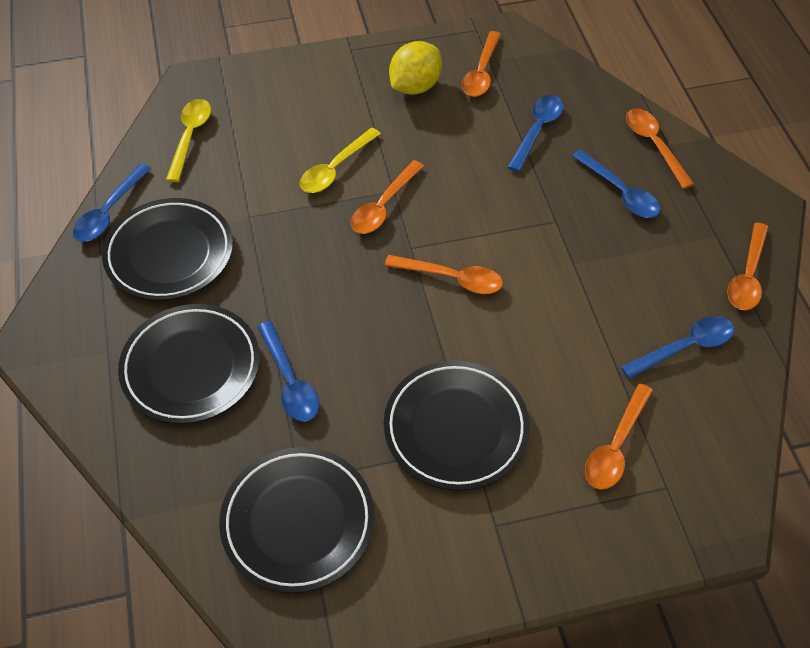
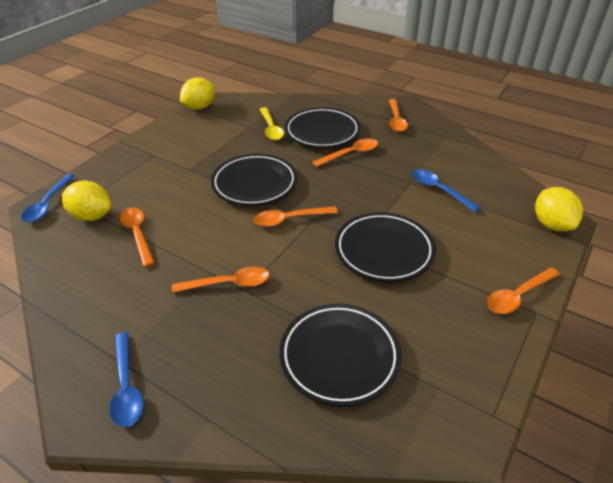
blue spoon: [73,163,151,242] [257,321,319,422] [508,95,564,172] [572,149,660,218] [621,316,734,379] = 5 -> [21,174,75,222] [110,332,144,427] [412,169,481,213] = 3
yellow lemon: [389,41,442,95] = 1 -> [62,181,111,221] [180,77,215,110] [535,187,583,231] = 3
yellow spoon: [166,99,211,182] [300,128,381,193] = 2 -> [260,107,284,140] = 1

